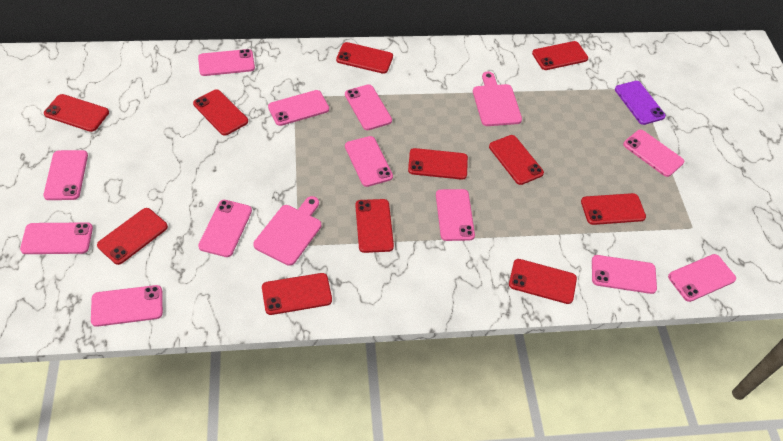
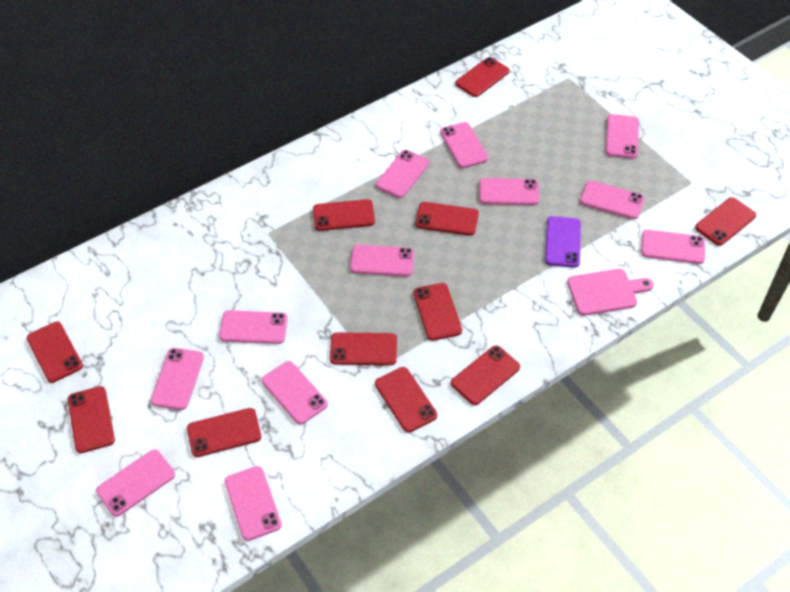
pink cutting board: [253,196,321,266] [473,72,522,126] = 2 -> [567,269,654,315] = 1

